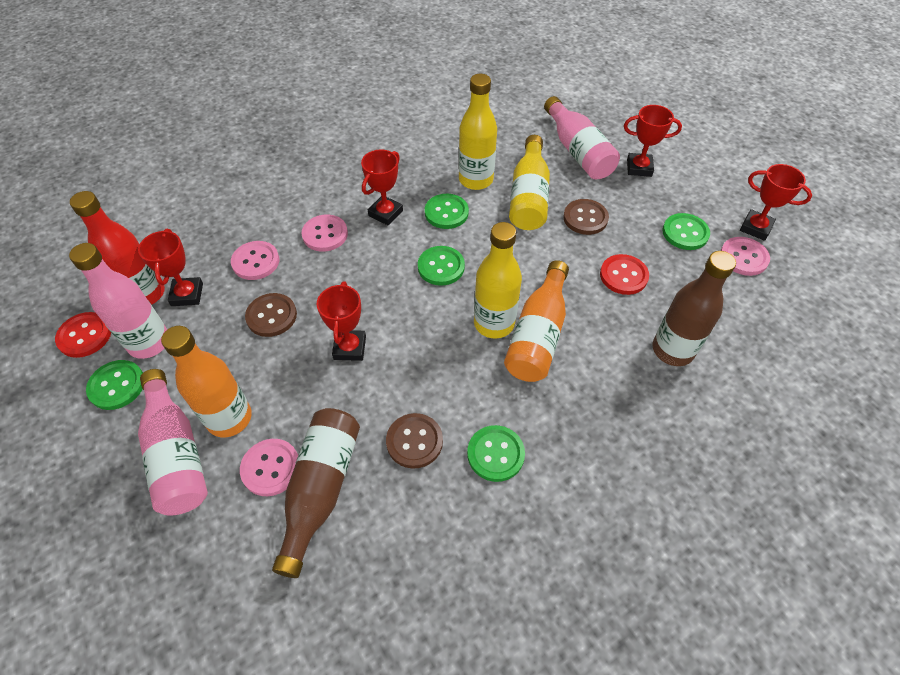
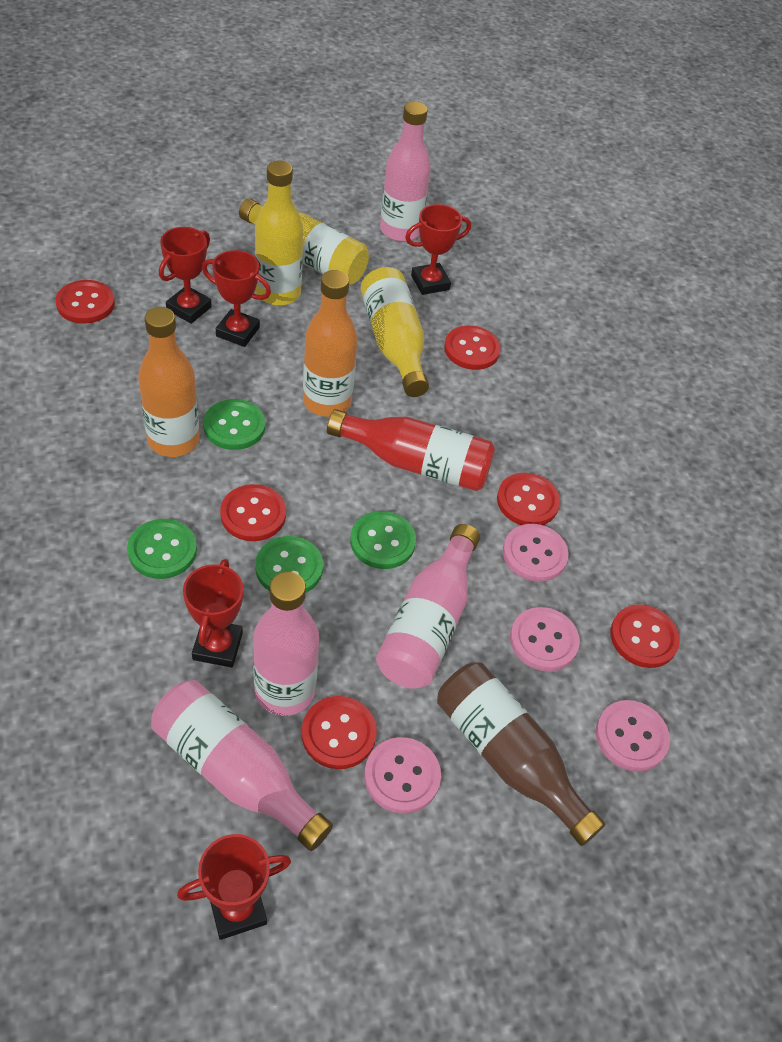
brown bottle: [272,408,360,578] [652,251,736,366] = 2 -> [437,662,605,846] = 1
brown button: [245,293,297,337] [386,413,443,469] [563,199,609,235] = 3 -> none = 0
green button: [86,360,143,410] [418,246,465,286] [425,194,469,229] [467,425,525,482] [662,213,710,250] = 5 -> [127,519,197,579] [203,399,265,450] [255,536,323,593] [350,511,416,569] = 4
pink bottle: [69,243,167,359] [138,369,208,516] [544,96,620,179] = 3 -> [151,680,333,851] [253,572,319,716] [376,524,480,688] [380,101,431,242] = 4
red button: [55,312,111,358] [600,254,649,295] = 2 -> [55,280,115,324] [220,484,286,541] [302,696,377,769] [444,325,501,370] [497,473,560,525] [610,604,680,668] = 6

